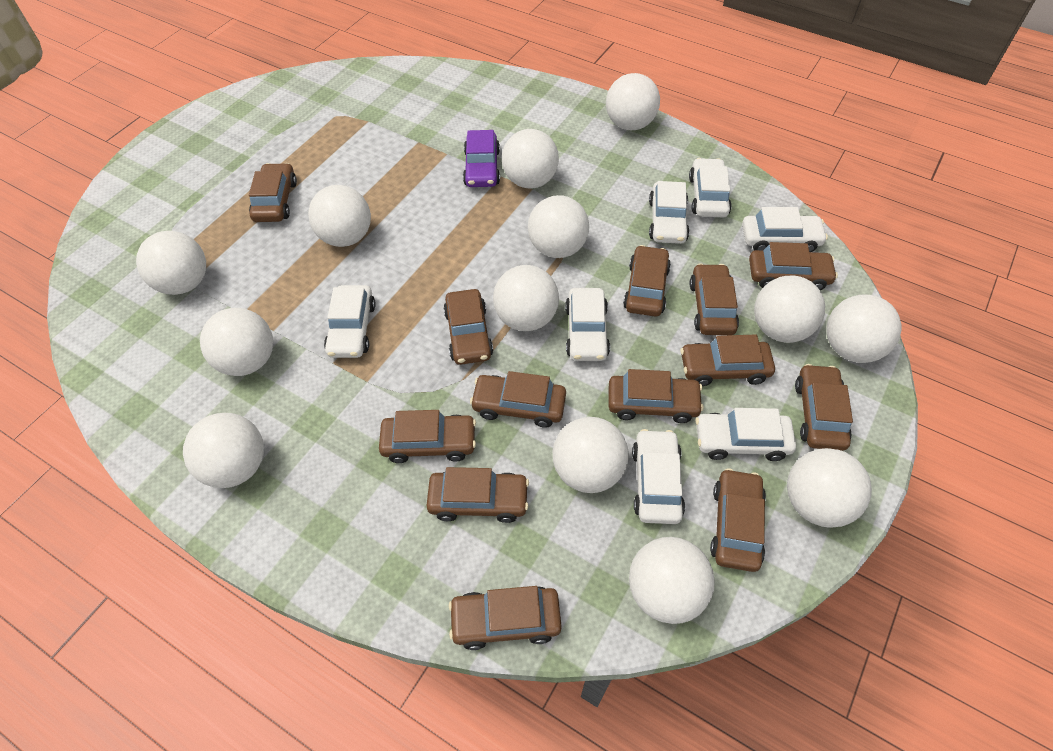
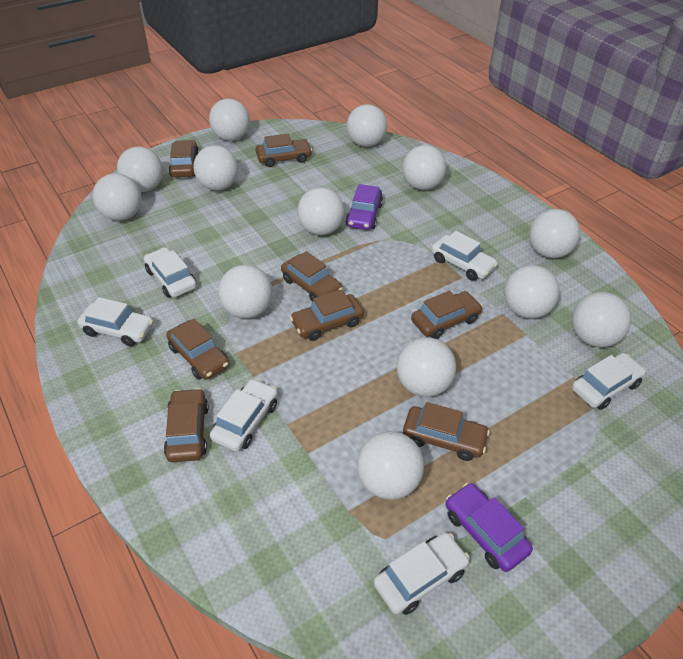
brown car: [249,163,297,222] [379,410,476,463] [426,467,529,523] [443,289,493,365] [449,586,562,650] [470,371,566,428] [608,369,704,423] [623,245,671,317] [680,334,775,386] [690,263,739,335] [710,468,766,572] [749,242,838,290] [795,364,853,451] = 13 -> [164,388,209,462] [166,318,229,380] [169,140,199,177] [255,134,312,167] [281,251,343,302] [290,289,364,341] [403,402,490,461] [411,291,483,339] = 8
purple car: [463,130,500,187] = 1 -> [346,184,383,230] [446,483,533,572] = 2
white car: [324,285,376,358] [565,288,610,361] [632,429,685,524] [649,181,690,244] [689,158,732,217] [695,408,796,461] [742,207,828,252] = 7 -> [77,297,153,346] [144,247,197,298] [210,378,278,451] [374,532,470,615] [431,231,498,281] [572,353,646,410] = 6

